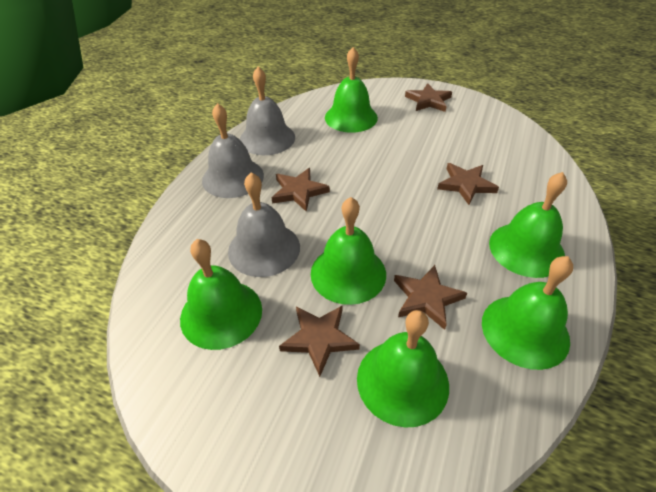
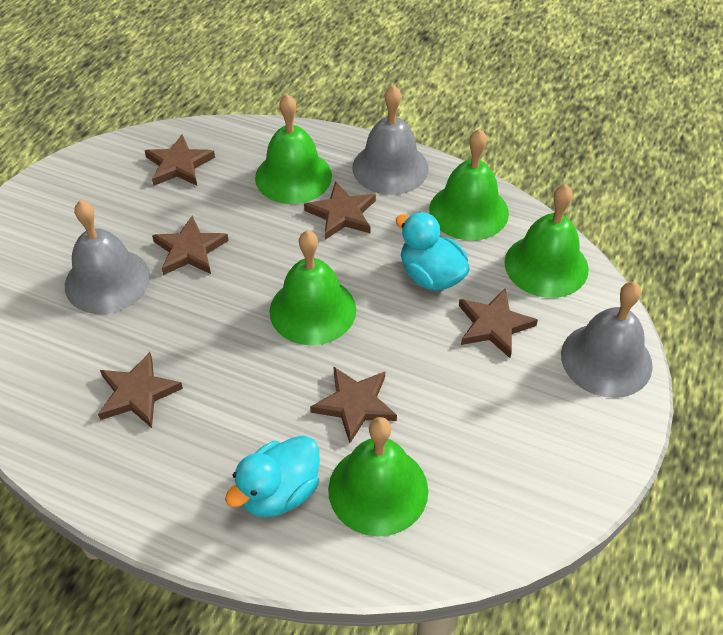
brown star: [272,168,330,212] [279,305,360,377] [394,265,467,330] [405,83,452,112] [437,163,499,205] = 5 -> [98,352,183,428] [145,134,215,186] [152,215,229,275] [304,181,376,240] [310,367,397,443] [459,289,538,358] = 6
green bell: [180,239,262,350] [311,197,386,305] [325,47,378,133] [357,310,449,427] [482,256,573,370] [489,172,567,278] = 6 -> [255,94,332,204] [270,230,356,345] [328,417,428,537] [429,129,509,241] [504,184,589,298] = 5
turquoise duck: none = 0 -> [225,435,320,517] [395,212,470,290] = 2

